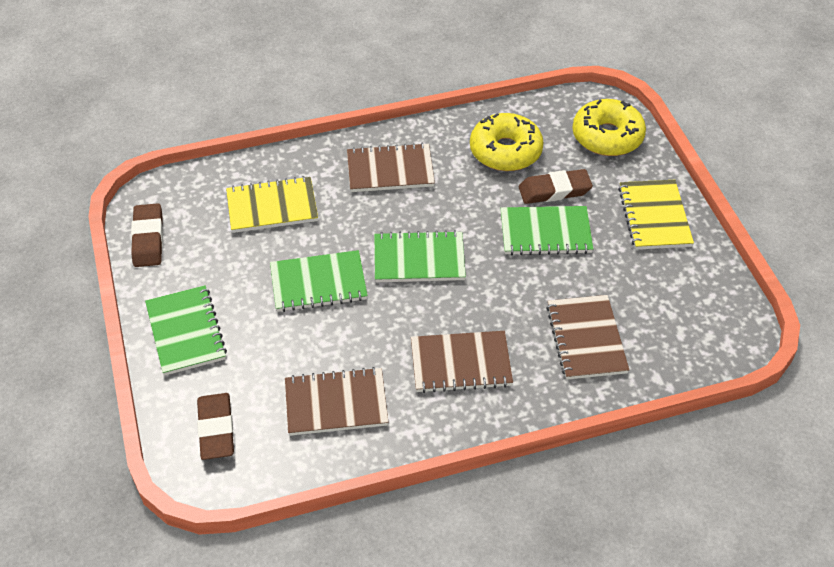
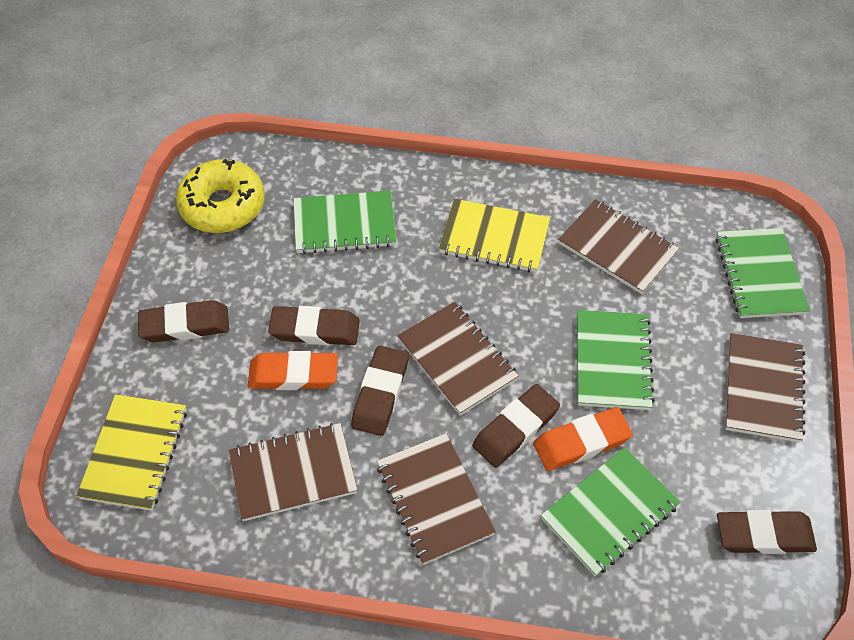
brown eraser: [131,203,163,267] [197,393,234,460] [519,169,593,204] = 3 -> [138,300,229,343] [268,306,360,345] [351,346,409,436] [472,384,560,468] [717,510,817,554] = 5
brown notebook: [285,367,388,436] [347,143,435,192] [411,331,513,393] [546,295,629,380] = 4 -> [229,423,358,521] [377,433,496,565] [397,302,519,415] [558,199,679,294] [725,333,805,443] = 5
orange eraser: none = 0 -> [248,351,338,390] [533,407,633,471] = 2
yellow donut: [470,113,544,171] [572,99,646,156] = 2 -> [176,159,265,233] = 1

